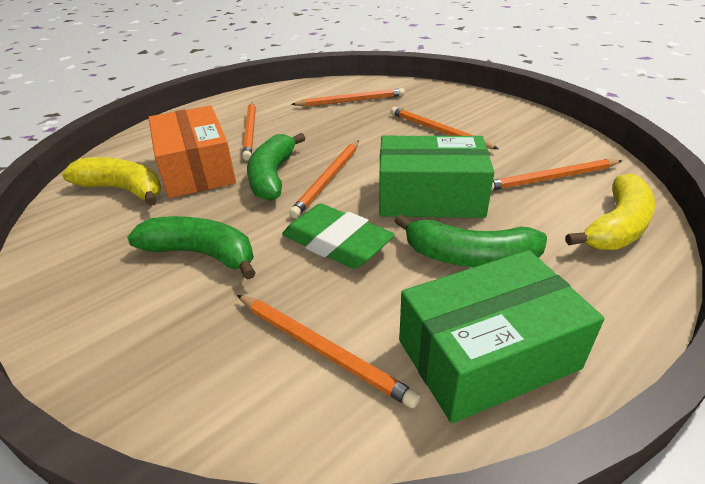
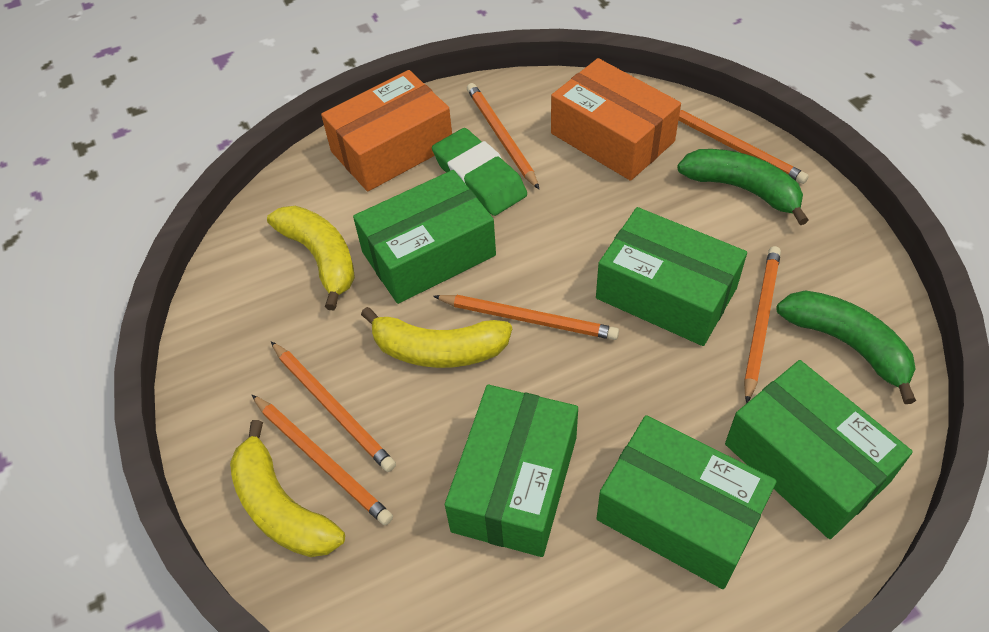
green banana: [127,216,256,280] [247,133,306,201] [394,214,547,267] = 3 -> [677,149,809,225] [777,290,916,404] = 2
green box: [379,136,494,218] [399,250,604,423] = 2 -> [353,170,496,304] [445,385,578,557] [596,207,747,346] [596,415,777,589] [725,360,913,539] = 5
orange box: [148,105,236,198] = 1 -> [321,70,452,191] [551,58,681,181] = 2
yellow banana: [62,157,161,206] [565,174,655,250] = 2 -> [230,420,345,557] [267,206,355,310] [361,307,512,368] = 3

